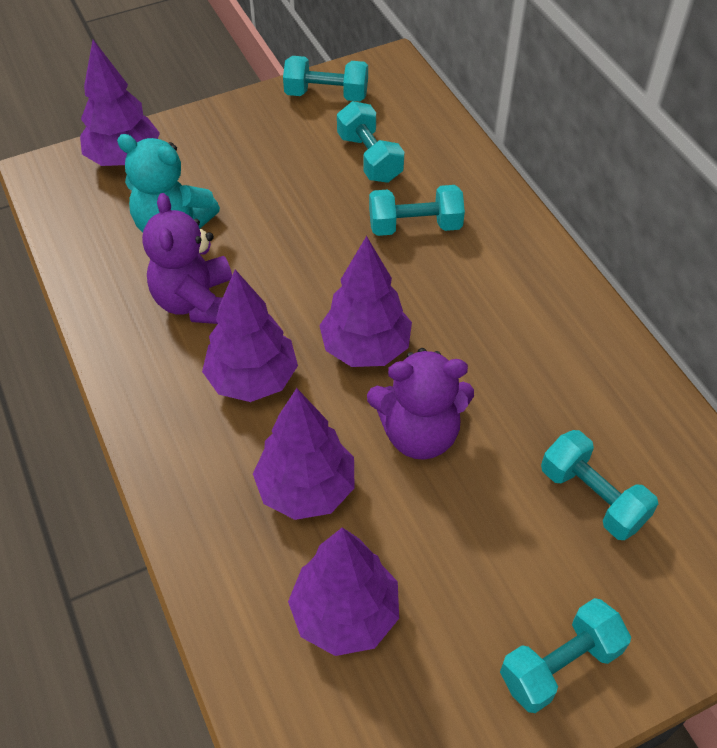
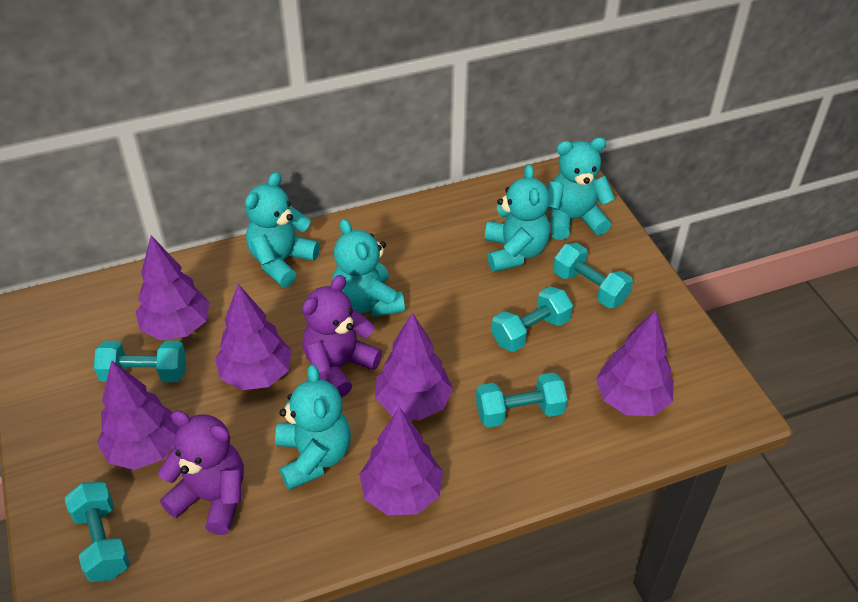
purple tree: [80,40,160,166] [202,270,298,402] [253,388,354,520] [288,528,399,656] [319,236,412,367] = 5 -> [97,360,179,470] [136,235,210,340] [215,284,292,390] [359,407,443,515] [375,313,453,420] [596,310,674,416] = 6
turquoise teddy bear: [117,134,220,232] = 1 -> [245,172,320,287] [275,364,351,490] [332,219,405,317] [485,164,550,272] [547,137,615,240] = 5

